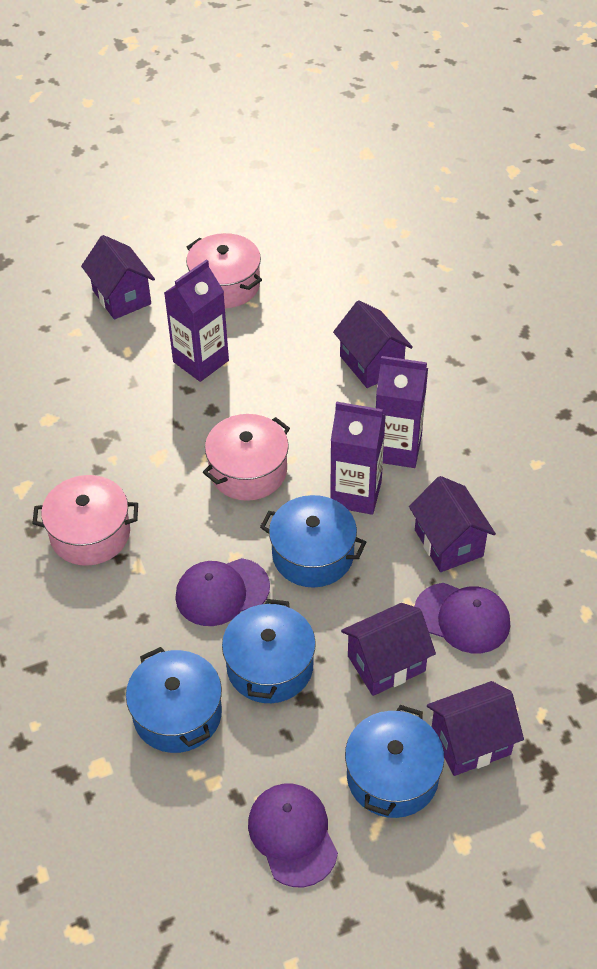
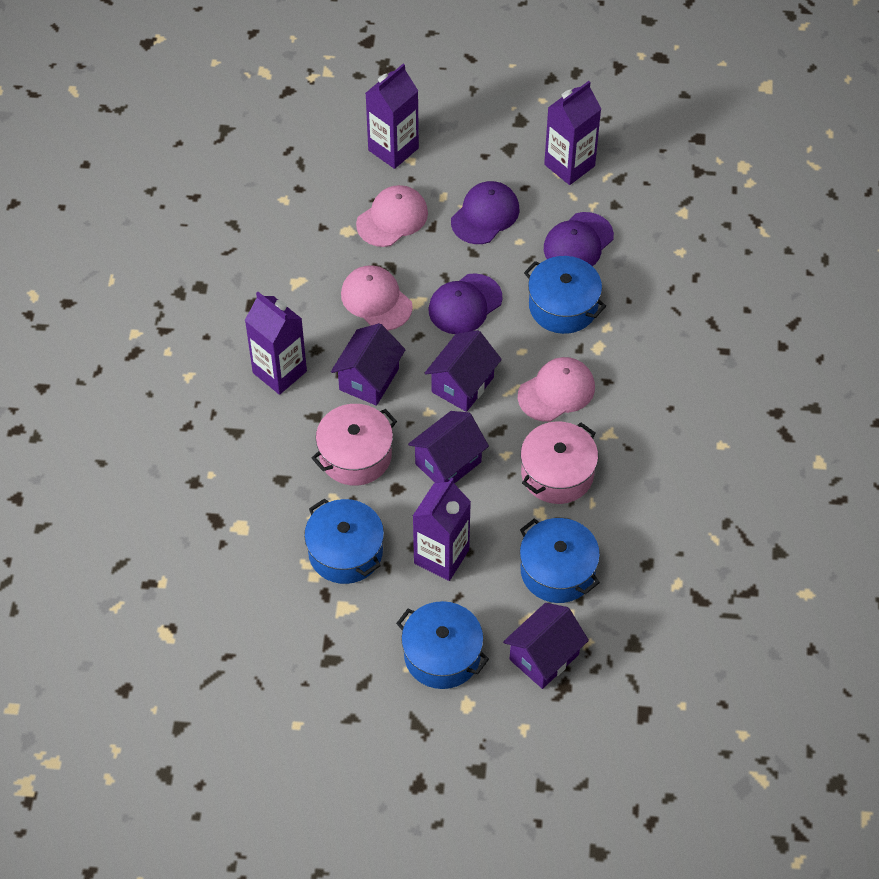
pink cap: none = 0 -> [341,265,413,331] [356,185,428,247] [518,357,595,422] = 3
pink pot: [32,475,138,566] [186,233,262,308] [203,414,290,501] = 3 -> [312,404,397,486] [521,422,598,504] = 2
purple carton: [164,259,229,382] [330,401,386,515] [376,356,428,468] = 3 -> [245,292,307,395] [366,64,419,169] [413,478,471,581] [544,81,601,185] = 4
purple house: [81,235,155,320] [333,300,413,388] [341,603,436,696] [409,476,496,572] [427,681,524,776] = 5 -> [331,323,405,406] [408,411,489,484] [425,330,502,412] [503,603,589,689] = 4

